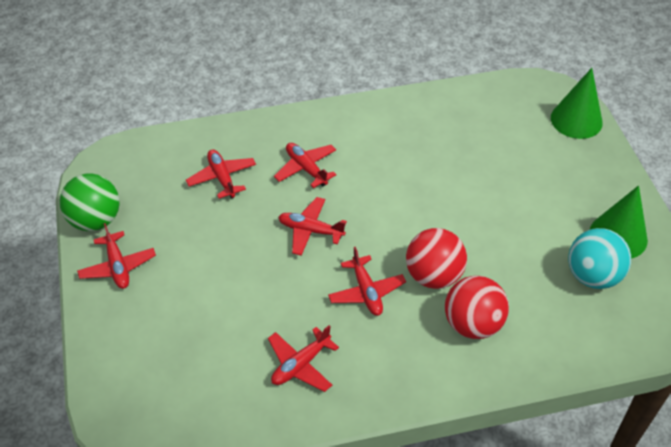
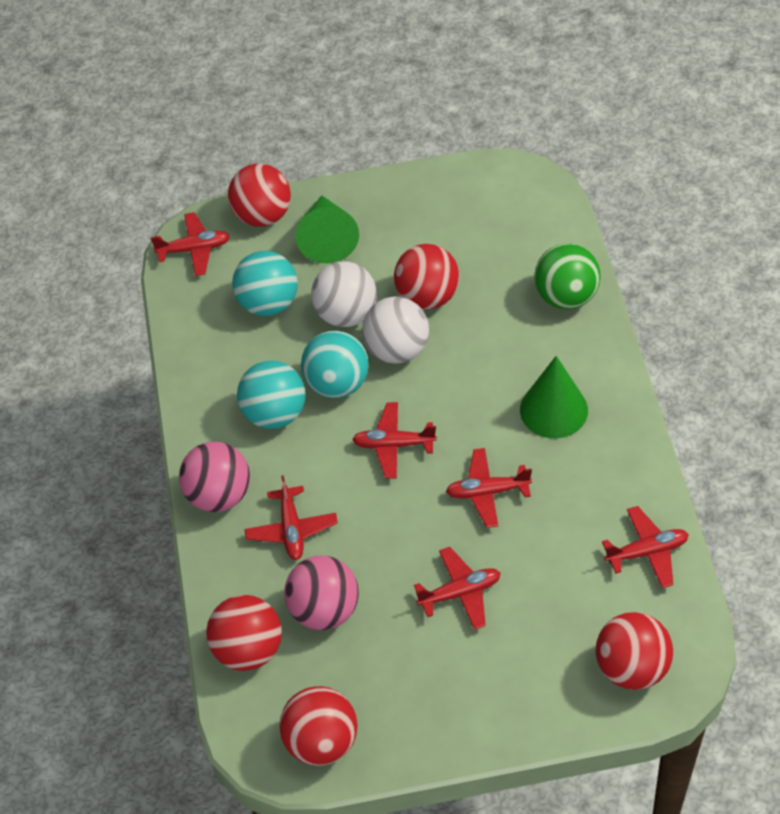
pink ball: none = 0 -> [179,442,250,512] [284,556,359,630] = 2
red ball: [406,228,467,289] [445,276,509,339] = 2 -> [206,595,282,671] [228,164,291,227] [279,686,358,766] [394,244,459,310] [596,612,673,690] = 5
turquoise ball: [568,228,631,289] = 1 -> [232,251,298,316] [237,360,306,429] [301,331,369,398] = 3
white ball: none = 0 -> [311,261,377,327] [362,297,429,364] = 2

